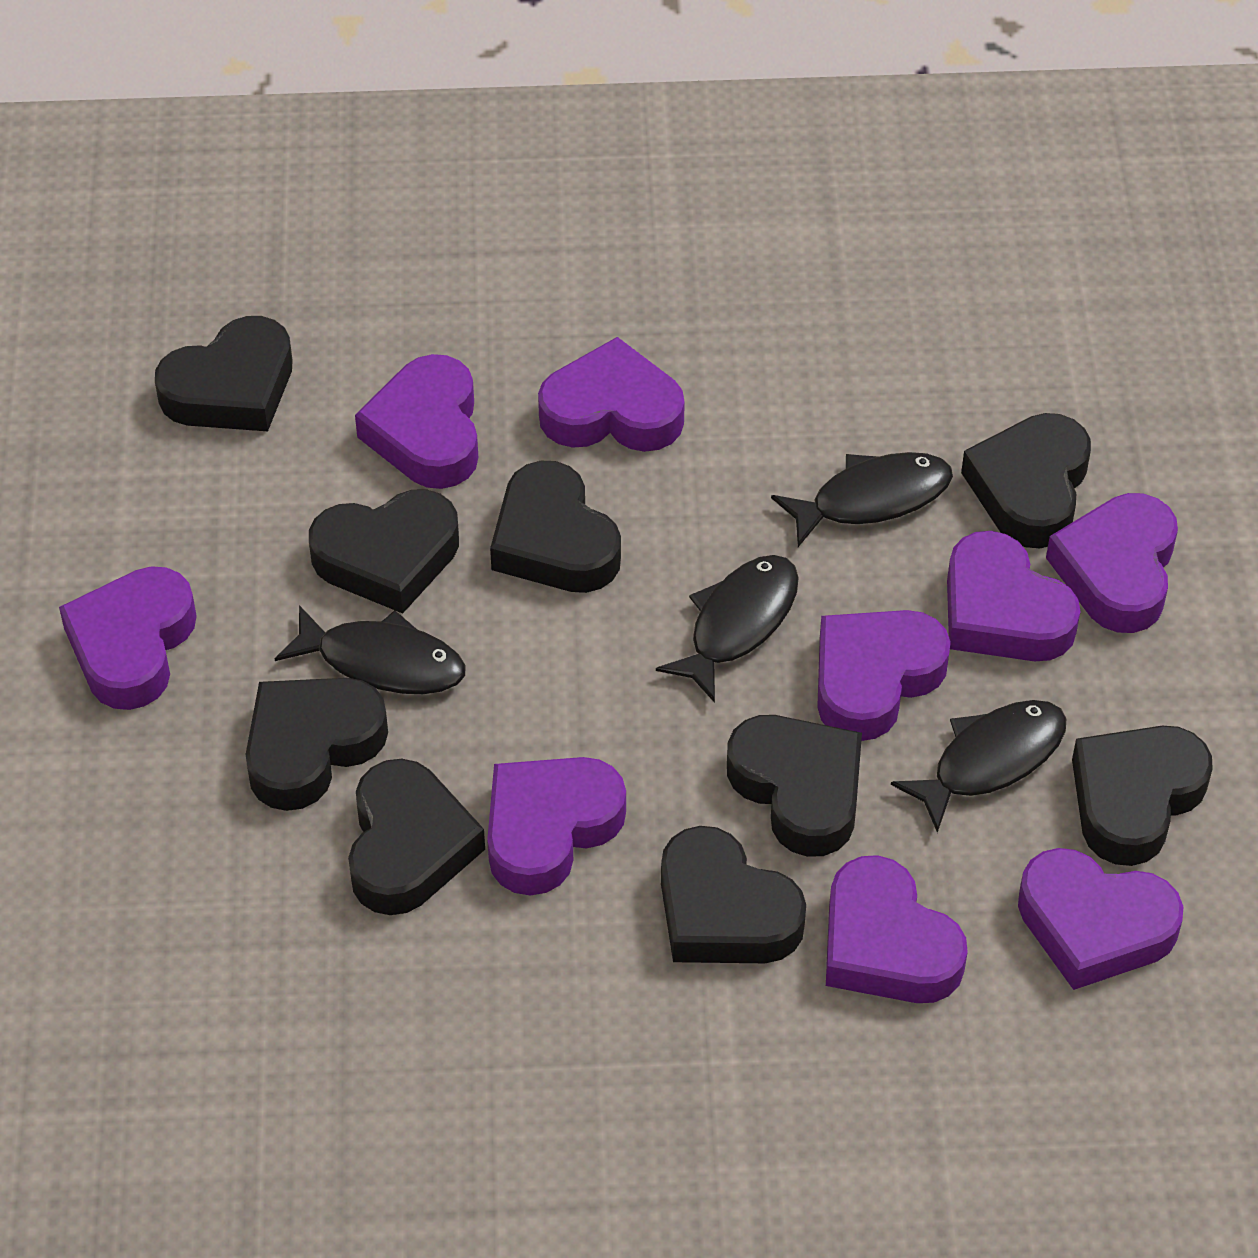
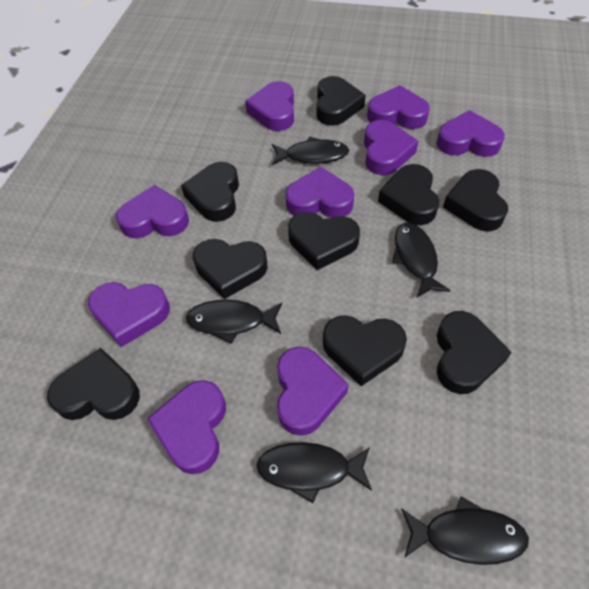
black fish: [275,605,466,694] [656,555,799,703] [771,452,953,547] [891,700,1067,833] = 4 -> [186,300,282,344] [256,442,372,503] [272,136,349,165] [392,222,451,297] [401,496,529,565] = 5

